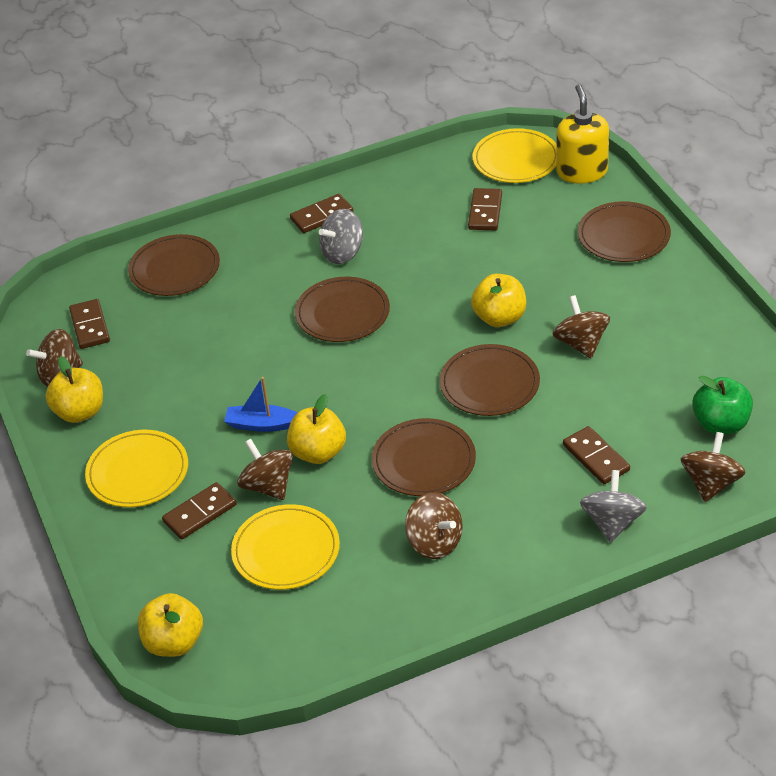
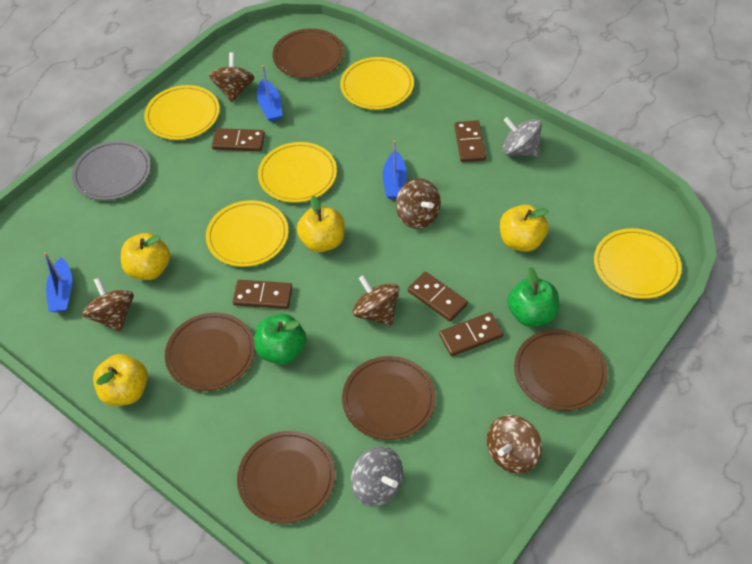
blue boat: [224,377,297,432] = 1 -> [44,252,72,312] [257,65,282,122] [383,140,407,199] = 3
green apple: [692,376,753,434] = 1 -> [254,314,306,365] [508,267,559,327] = 2
grey plate: none = 0 -> [72,140,151,200] = 1
yellow plate: [85,430,188,507] [231,504,340,590] [472,128,557,183] = 3 -> [144,85,220,140] [206,200,289,267] [258,142,337,203] [340,57,414,110] [594,228,682,299] = 5
yellow soap dispenser: [556,84,609,184] = 1 -> none = 0

